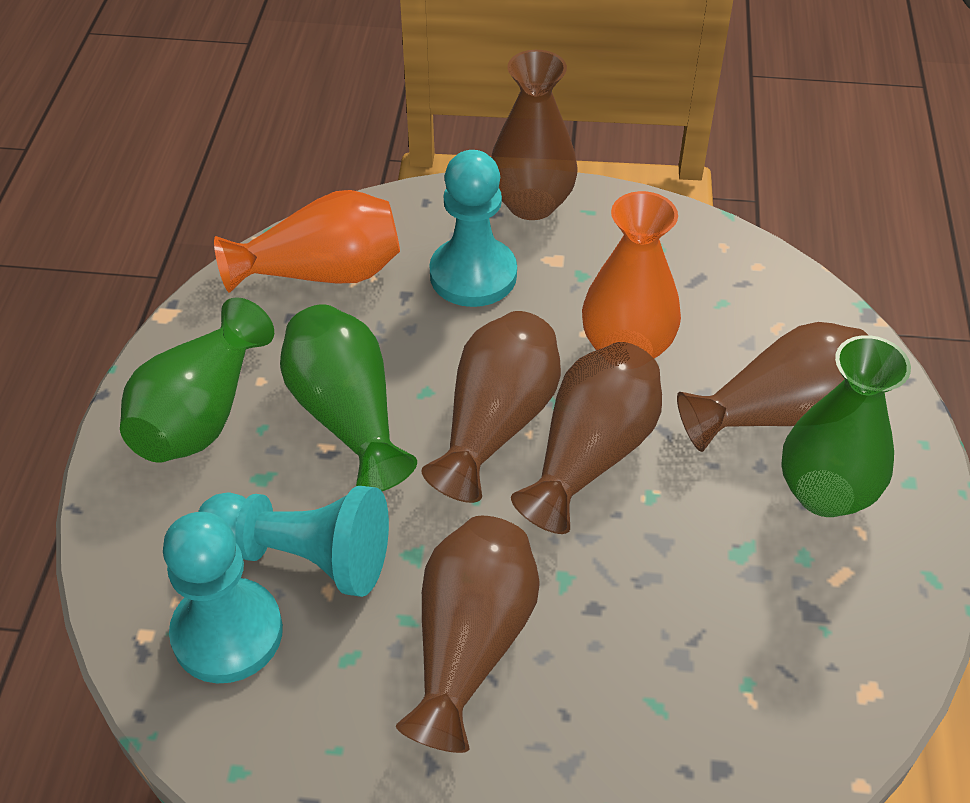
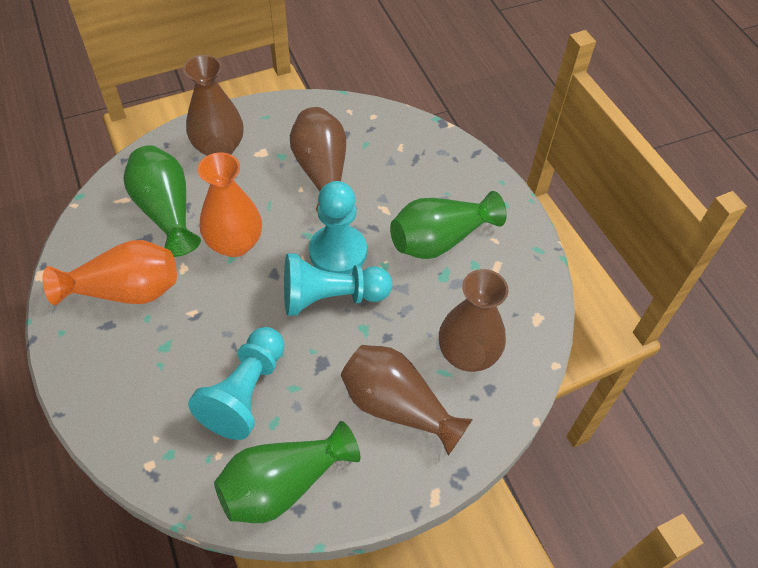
brown vase: [396,516,539,753] [421,311,561,503] [491,50,578,220] [511,342,662,534] [677,322,868,452] = 5 -> [183,55,244,156] [290,107,346,213] [341,345,473,455] [439,269,508,372] = 4

